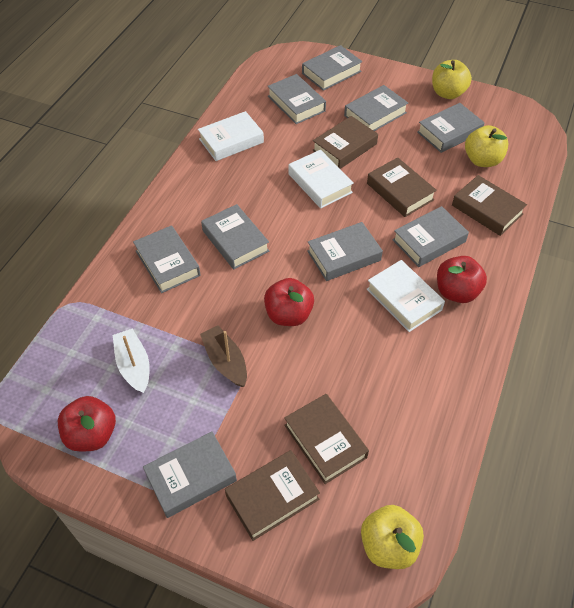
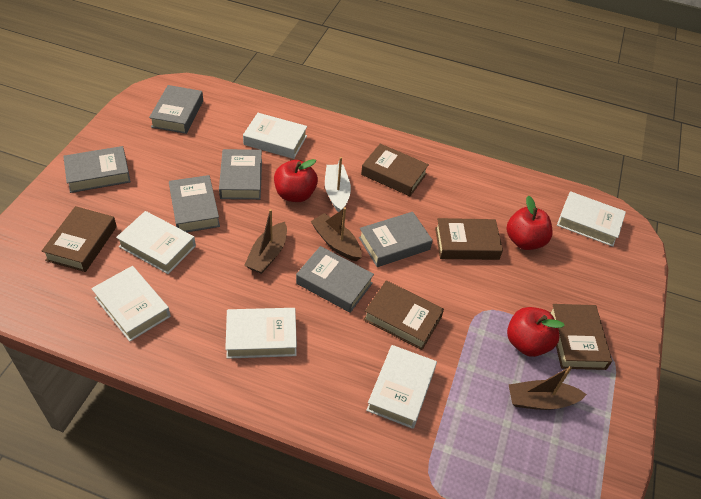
brown boat: [200,325,247,387] = 1 -> [244,209,287,274] [310,207,362,261] [509,366,587,410] = 3
grey book: [133,225,201,293] [143,431,237,518] [201,204,269,269] [267,74,326,124] [302,45,362,91] [307,222,383,281] [344,85,408,131] [393,206,469,267] [417,103,485,153] = 9 -> [63,146,131,193] [149,85,203,134] [169,175,220,232] [219,149,262,200] [296,246,374,313] [359,212,433,267] = 6
white book: [198,111,264,161] [289,150,354,208] [367,260,445,332] = 3 -> [91,266,171,341] [116,211,196,274] [225,308,297,359] [243,113,307,159] [366,345,437,429] [557,191,626,247] = 6
yellow apple: [361,505,424,569] [432,60,472,99] [465,125,508,167] = 3 -> none = 0

